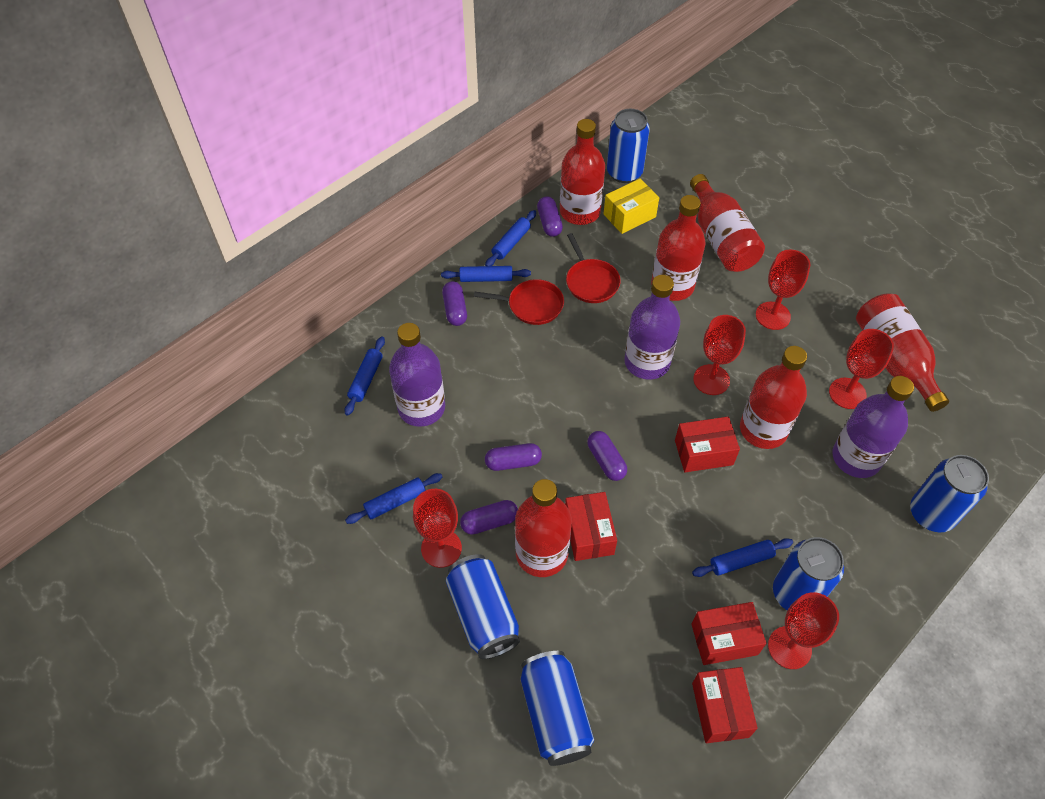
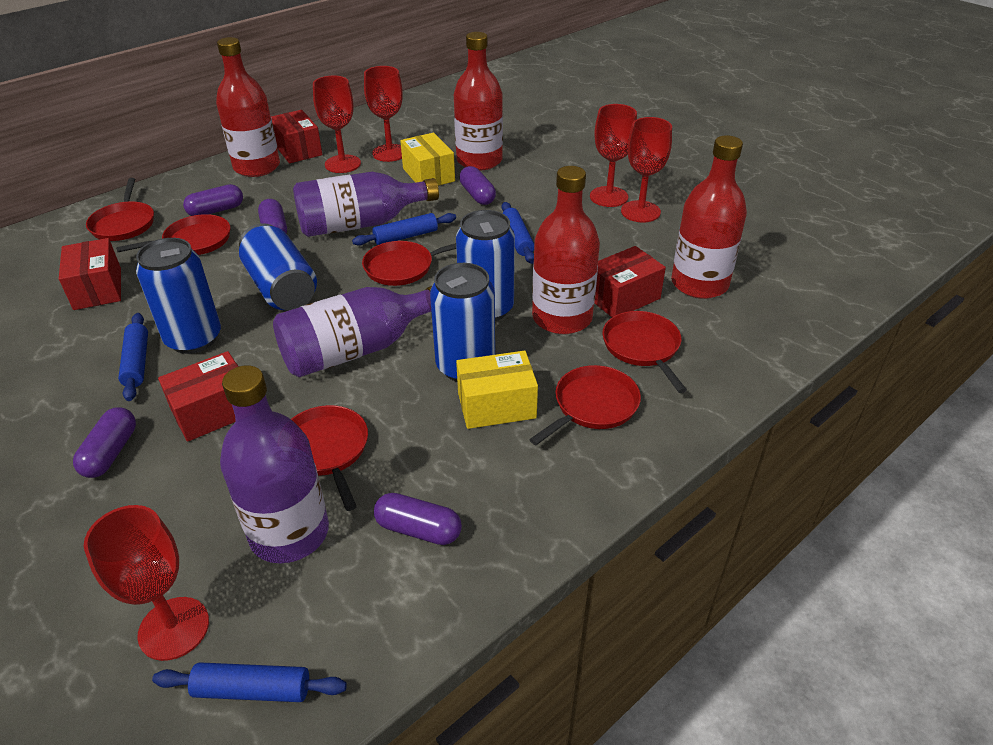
blue can: [446,554,520,659] [521,651,594,766] [607,109,650,183] [773,537,844,611] [910,455,989,532] = 5 -> [136,238,221,354] [239,223,317,310] [430,263,495,382] [456,210,515,321] = 4
blue rolling pin: [344,337,385,416] [345,473,442,524] [441,266,531,282] [485,210,536,266] [692,538,793,577] = 5 -> [118,313,148,401] [152,662,347,702] [352,213,456,246] [502,202,534,264] = 4
red bottle: [515,479,572,577] [560,119,605,225] [651,195,706,301] [690,174,765,272] [740,346,807,449] [856,293,949,412] = 6 -> [216,37,280,177] [454,32,503,171] [532,166,600,334] [671,135,747,299] = 4
red pan: [474,279,564,325] [566,233,621,303] = 2 -> [86,178,154,241] [116,214,230,255] [291,405,368,511] [362,241,456,286] [529,365,641,445] [602,311,687,393] = 6
yellow box: [604,179,659,234] = 1 -> [400,133,455,186] [456,351,538,429] = 2

